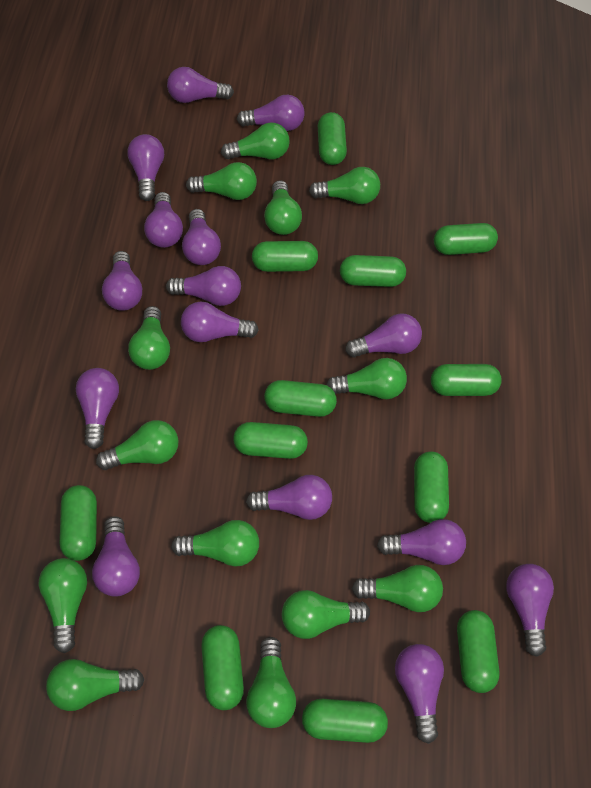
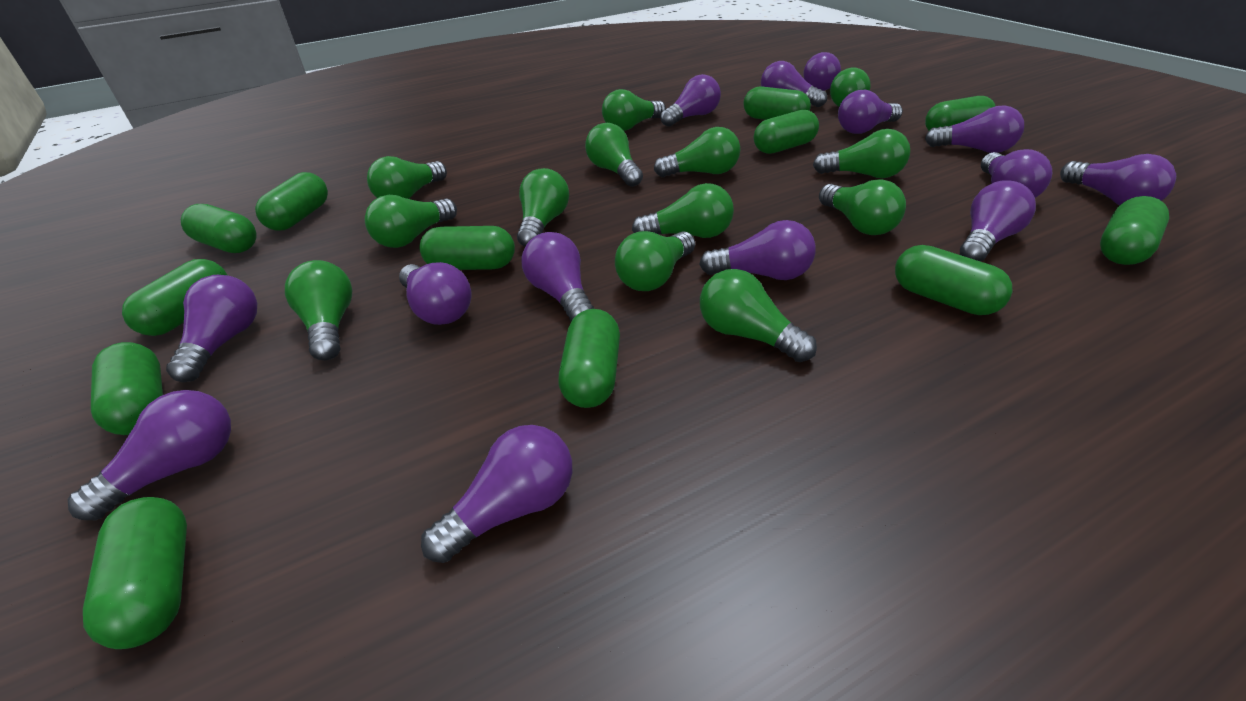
purple light bulb: [76,368,119,449] [92,516,140,597] [102,251,142,311] [127,134,164,201] [144,192,183,248] [166,266,241,306] [167,67,234,103] [181,301,259,342] [182,209,221,265] [237,95,304,131] [246,475,332,520] [345,314,422,357] [377,519,466,565] [395,644,444,744] [506,564,554,657] = 15 -> [68,390,231,520] [166,275,257,382] [399,262,471,325] [421,425,572,563] [522,232,594,321] [660,74,721,127] [699,220,816,280] [761,61,827,107] [803,52,841,91] [838,90,903,134] [925,105,1024,153] [960,180,1036,262] [981,149,1052,198] [1060,154,1176,205] = 14

